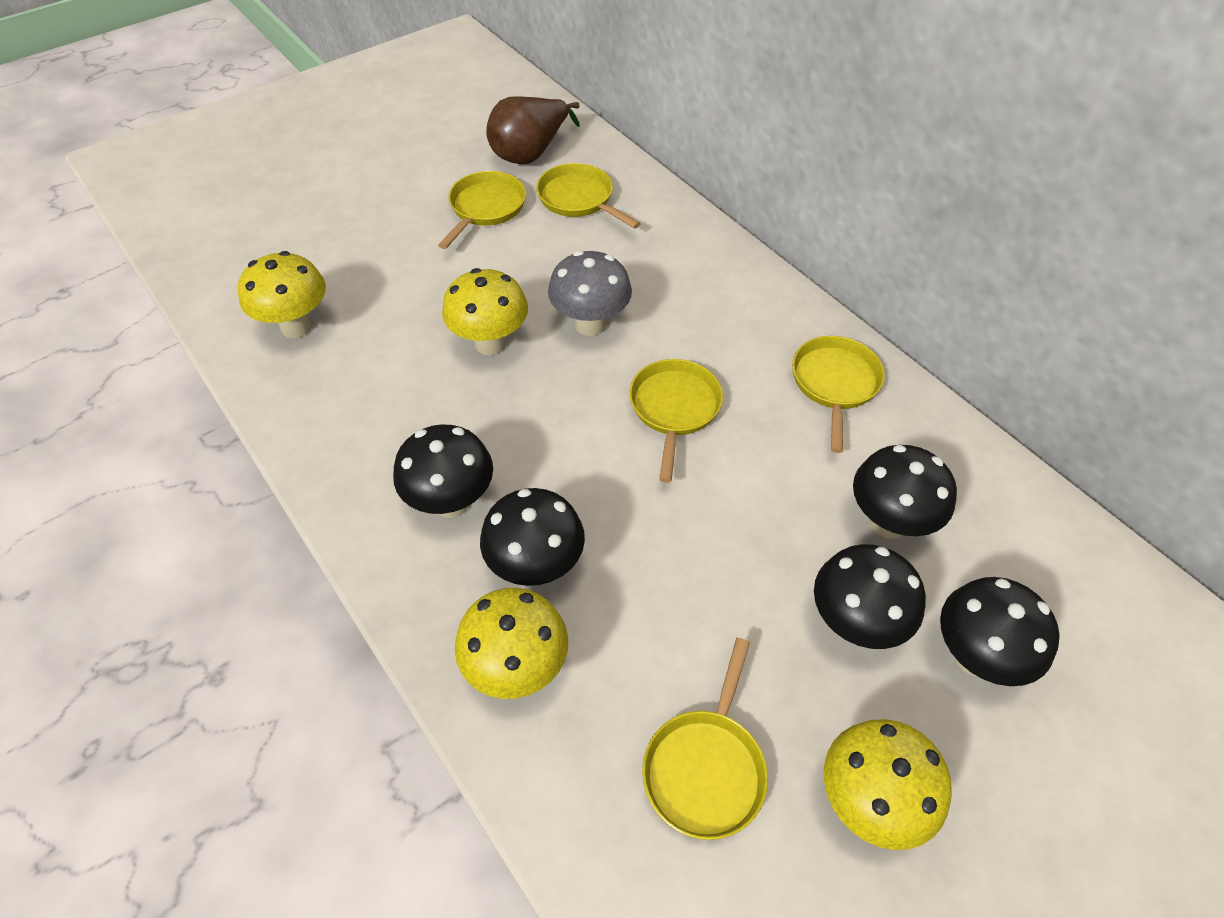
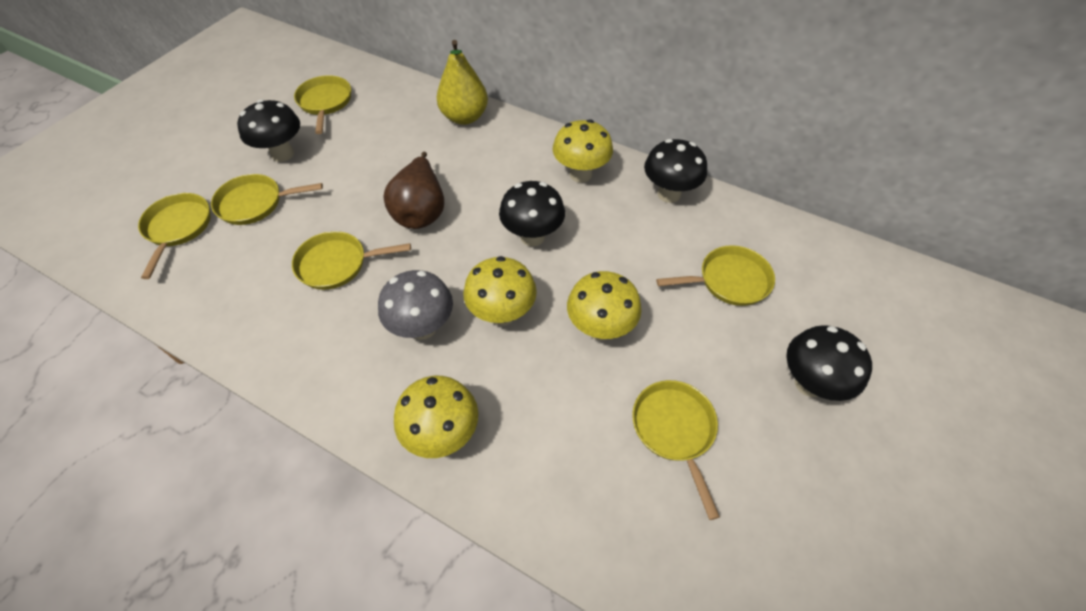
black mushroom: [393,424,493,518] [480,488,585,586] [814,544,926,649] [853,445,957,539] [940,577,1060,686] = 5 -> [237,99,300,162] [499,181,565,247] [644,139,707,203] [786,325,872,401] = 4
yellow pan: [438,171,526,249] [536,163,641,229] [629,359,723,483] [642,638,768,840] [792,336,885,453] = 5 -> [138,193,211,279] [211,174,323,225] [292,231,411,290] [294,75,351,134] [632,380,720,520] [656,245,775,306] = 6
yellow pear: none = 0 -> [436,40,488,125] = 1

